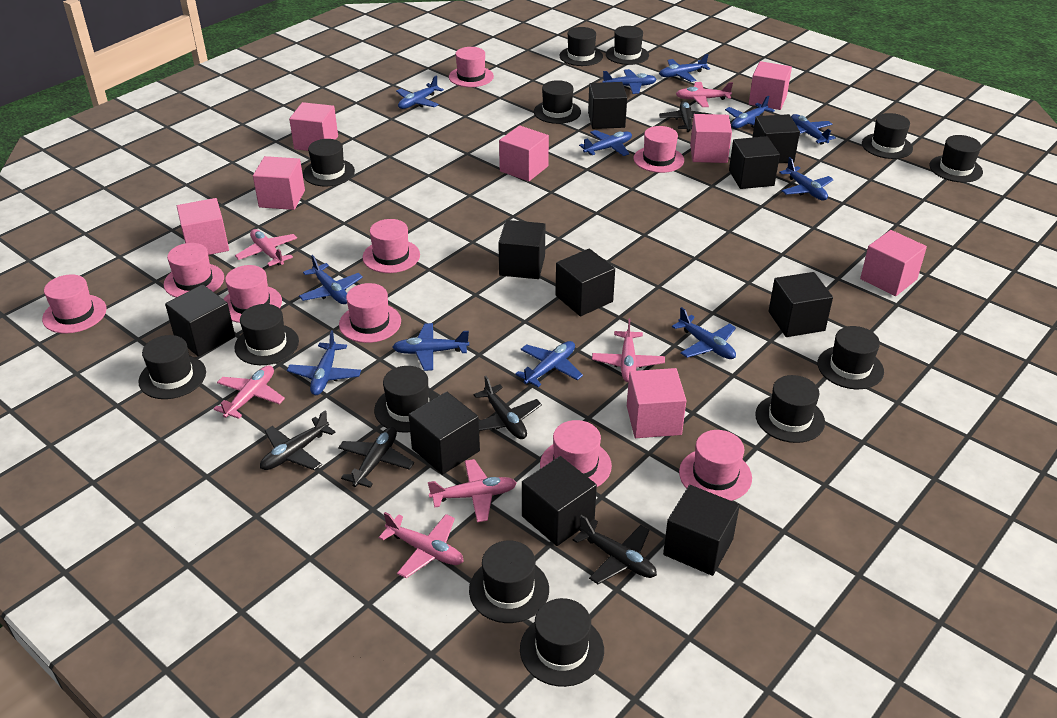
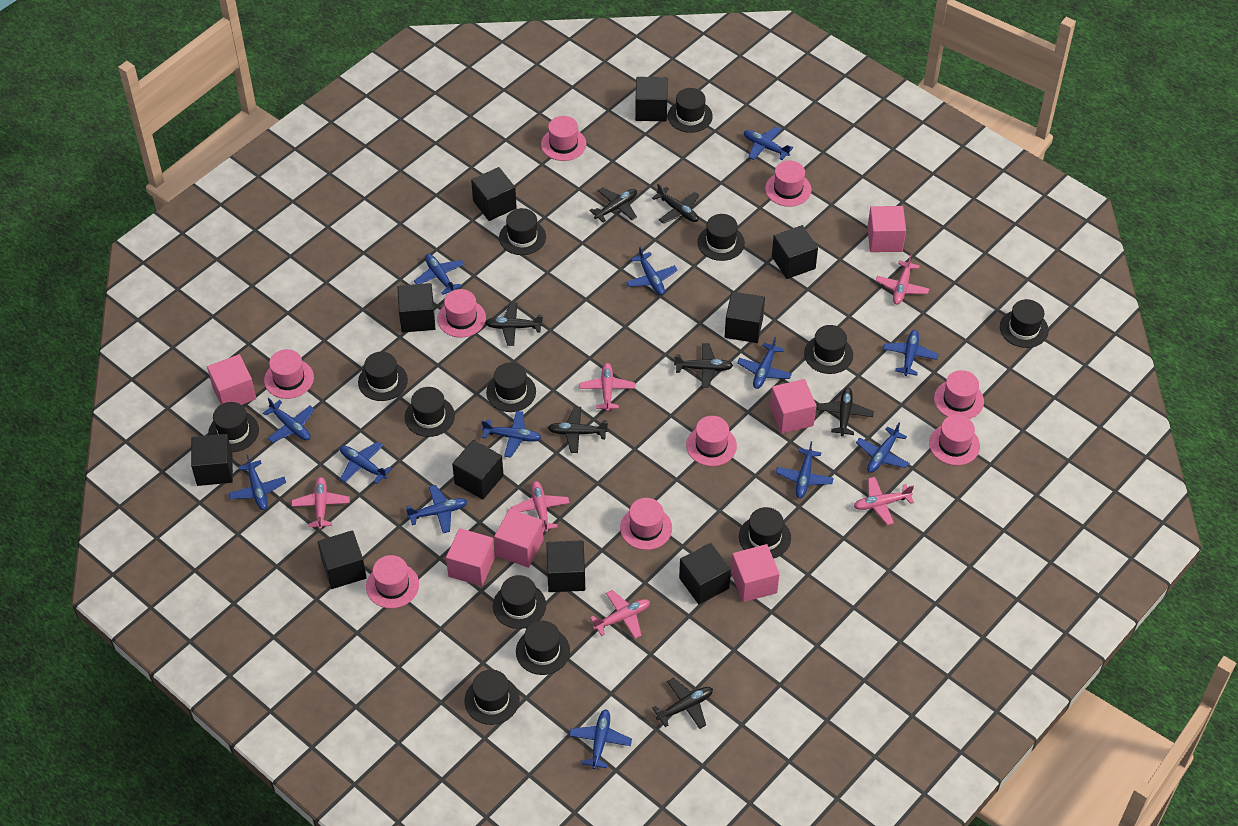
black plane: [260,410,336,470] [338,427,414,488] [474,376,542,439] [573,515,657,584] [659,101,710,132] = 5 -> [485,302,543,346] [548,406,608,453] [589,187,637,223] [652,183,699,224] [652,678,713,729] [674,343,733,388] [817,387,874,436] = 7
blue plane: [287,330,361,395] [299,255,363,304] [393,323,469,371] [396,75,444,109] [515,341,583,387] [579,130,632,156] [602,69,657,94] [659,54,710,82] [672,307,736,359] [725,96,775,129] [779,157,834,201] [791,114,836,145] = 12 -> [228,455,286,510] [263,398,315,443] [340,442,392,484] [406,485,468,533] [414,254,464,295] [481,411,542,457] [569,709,632,769] [626,247,678,295] [737,337,792,389] [744,127,793,160] [776,441,834,498] [856,423,909,473] [883,330,939,376] = 13
pink cube: [177,198,229,255] [253,156,305,210] [289,102,338,151] [499,126,549,182] [627,368,686,438] [690,114,732,163] [749,61,792,110] [860,230,927,296] = 8 -> [207,354,256,405] [446,528,495,586] [494,509,544,568] [731,544,780,602] [770,379,816,434] [867,206,906,252] = 6

